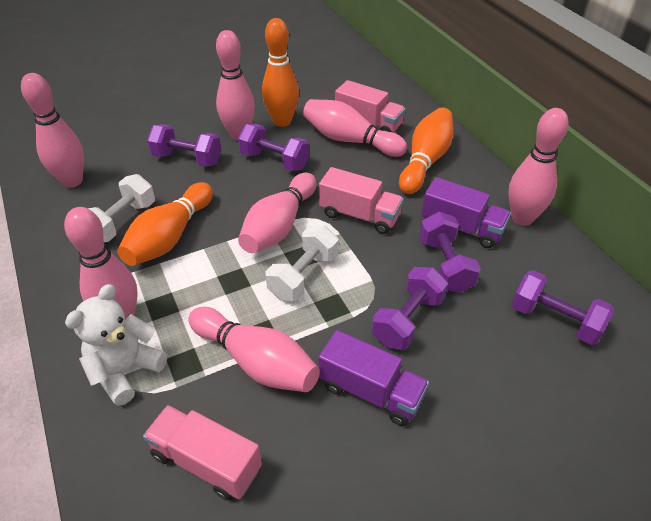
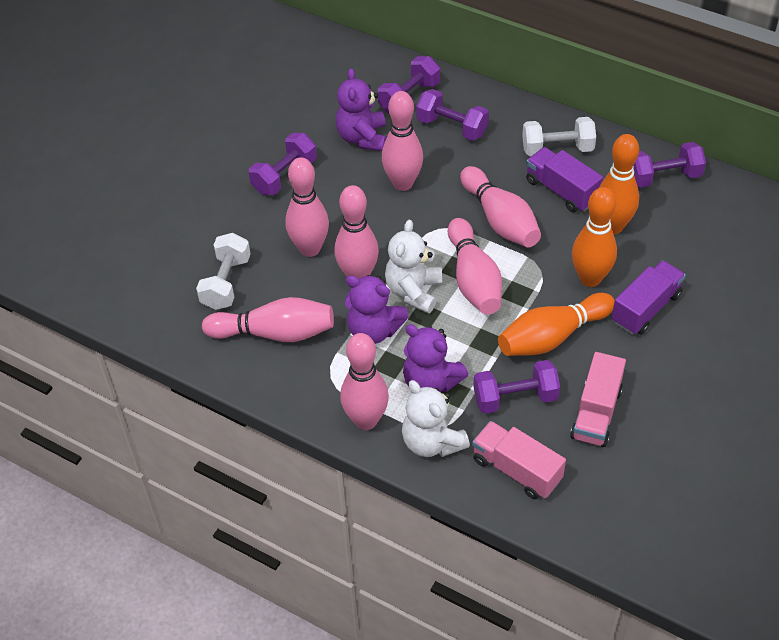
pink truck: [143,405,262,500] [319,167,404,234] [335,80,406,133] = 3 -> [472,421,566,499] [570,352,626,447] = 2
purple teddy bear: none = 0 -> [336,68,386,151] [345,275,409,344] [403,324,468,392] = 3
white teddy bear: [65,284,167,406] = 1 -> [385,220,442,314] [402,380,470,457] = 2

